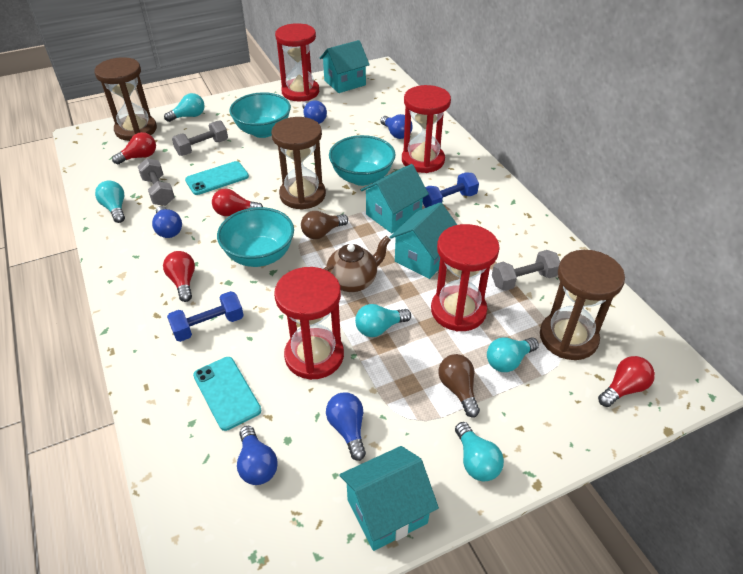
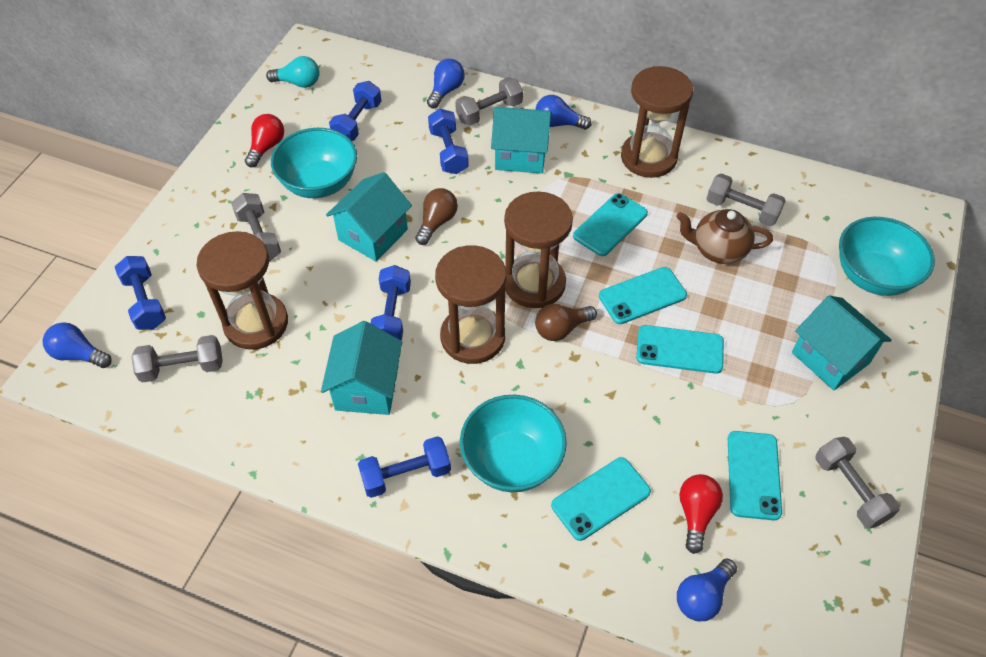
blue dumbbell: [167,291,244,342] [423,172,479,208] = 2 -> [115,256,166,330] [329,81,381,141] [358,436,451,498] [370,265,411,340] [428,109,469,174] = 5
blue light bulb: [152,206,182,238] [237,426,278,485] [302,100,327,124] [326,392,366,461] [380,114,412,139] = 5 -> [43,323,112,368] [427,59,465,108] [535,95,592,130] [677,559,737,621] = 4
brown hourglass: [95,57,157,141] [271,117,326,210] [540,250,625,360] = 3 -> [197,231,288,350] [435,245,506,364] [504,191,573,308] [621,66,693,178] = 4
grey dumbbell: [138,158,175,206] [172,120,228,156] [492,250,560,291] = 3 -> [131,335,223,383] [231,193,281,262] [455,77,523,126] [706,173,786,226] [815,437,900,529] = 5
red hourglass: [274,267,344,380] [275,23,319,101] [402,85,451,173] [431,224,500,332] = 4 -> none = 0
red light bulb: [112,132,156,164] [163,251,195,302] [212,189,263,216] [598,356,655,407] = 4 -> [245,114,284,167] [679,474,723,554] = 2
turquoise light bulb: [95,180,125,223] [164,93,205,122] [355,304,411,337] [455,422,504,481] [487,337,539,372] = 5 -> [266,56,320,88] = 1
turquoise phone: [185,161,249,195] [193,357,261,431] = 2 -> [551,457,651,541] [573,193,648,256] [599,267,687,324] [636,325,724,374] [728,431,782,520] = 5

